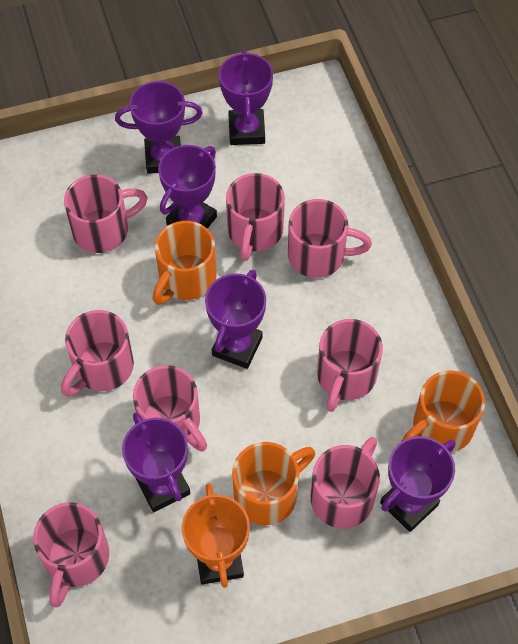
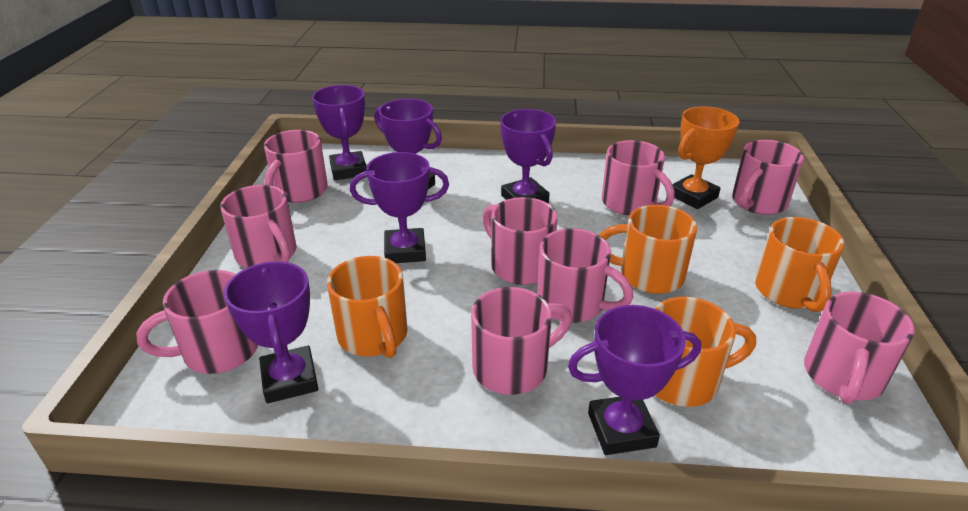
orange mug: [153,221,217,305] [232,442,315,525] [401,370,485,453] = 3 -> [327,256,408,358] [599,205,697,294] [655,297,756,407] [755,217,844,312] = 4
pink mug: [33,502,109,607] [61,310,134,397] [64,175,148,253] [133,365,207,452] [226,173,285,261] [288,199,372,278] [311,437,380,528] [317,319,383,412] = 8 -> [136,270,258,374] [220,185,296,268] [264,130,328,203] [471,287,572,395] [482,197,558,285] [537,228,634,323] [602,140,675,215] [732,140,804,215] [804,291,915,404] = 9

